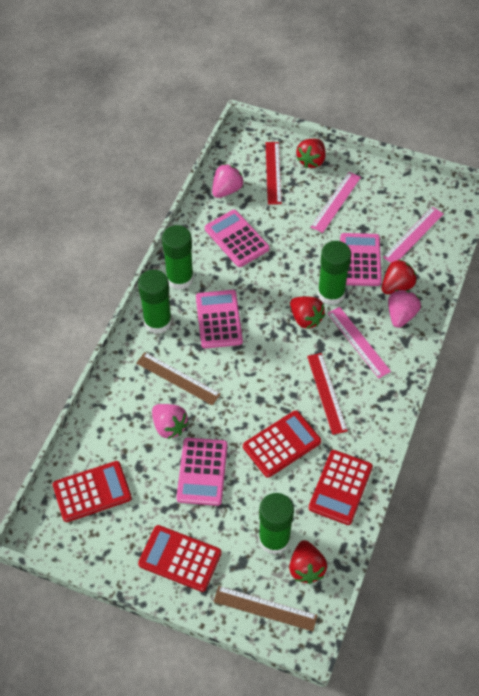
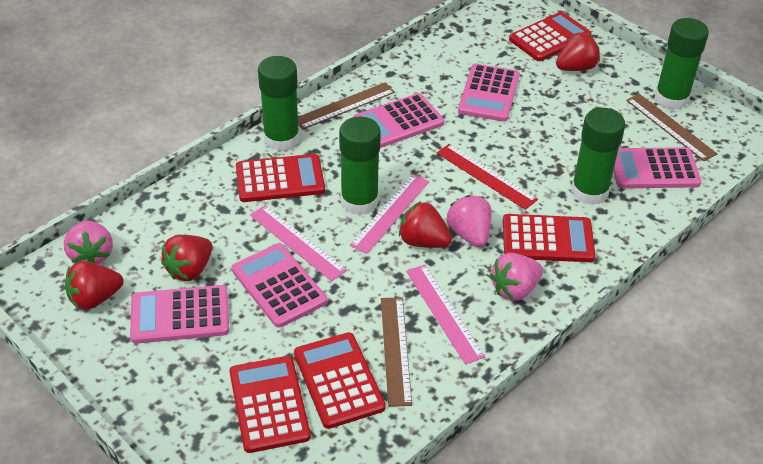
brown ruler: [136,352,221,406] [213,586,318,632] = 2 -> [298,83,395,130] [381,297,412,407] [626,94,717,161] = 3
pink calculator: [177,438,228,506] [196,290,243,348] [205,210,269,267] [340,233,382,286] = 4 -> [130,285,229,344] [232,243,327,328] [353,93,444,148] [458,64,520,122] [613,147,702,188] = 5
red calculator: [53,461,132,522] [138,525,222,592] [243,410,321,478] [309,450,373,525] = 4 -> [229,356,311,453] [236,154,325,202] [294,332,386,429] [503,214,595,262] [509,12,591,61] = 5
red ruler: [266,142,282,204] [307,353,348,435] = 2 -> [437,144,538,210] = 1

